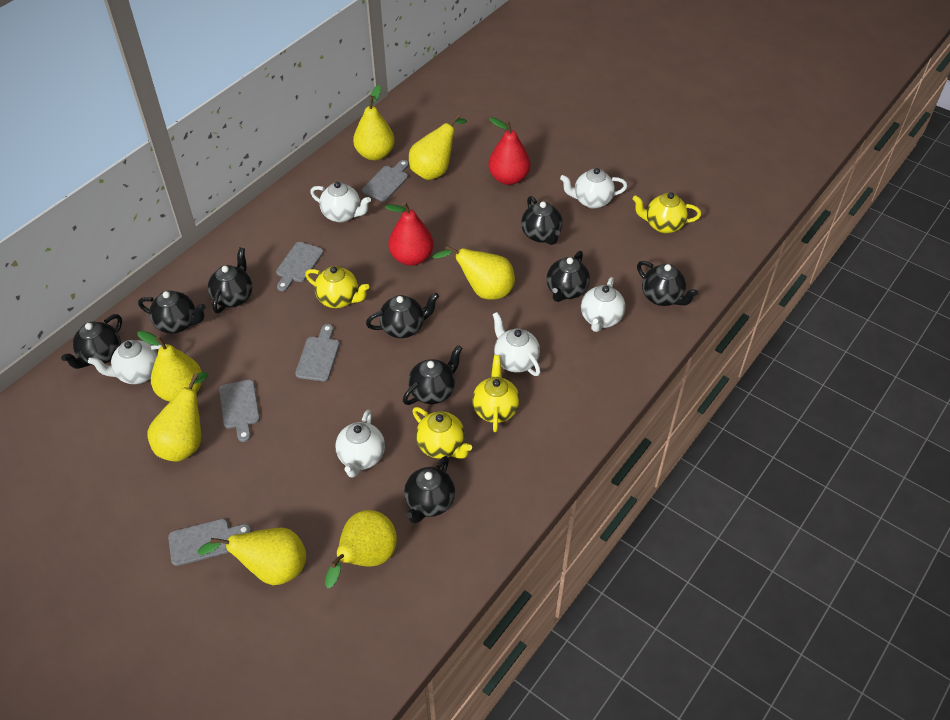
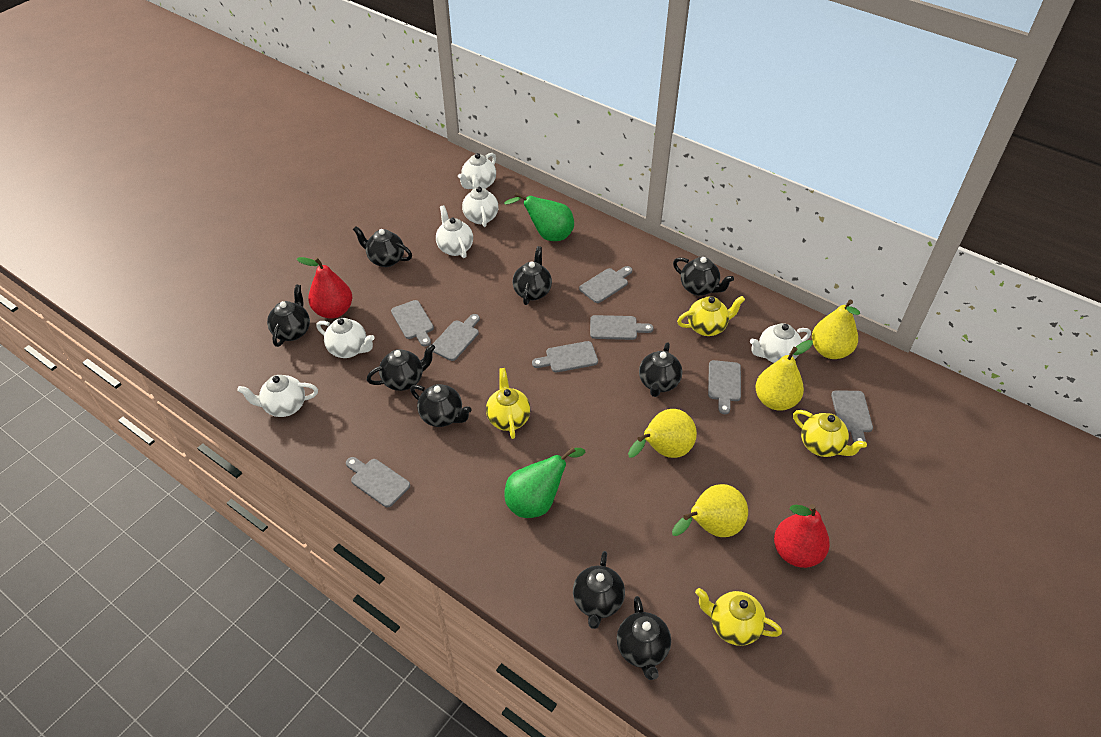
green pear: none = 0 -> [504,193,574,241] [504,447,585,518] = 2
grey cutting board: [168,519,251,566] [219,380,260,442] [276,242,324,291] [295,324,340,381] [362,160,409,202] = 5 -> [346,457,410,508] [391,300,434,347] [433,314,480,361] [532,341,598,373] [579,266,632,303] [590,315,654,340] [708,360,741,414] [831,390,873,443] = 8
yellow pear: [137,331,202,402] [147,372,208,462] [197,528,306,585] [325,510,397,589] [353,85,395,160] [409,114,467,180] [432,245,515,300] = 7 -> [628,409,697,458] [672,484,748,537] [755,340,813,411] [812,300,860,359] = 4

